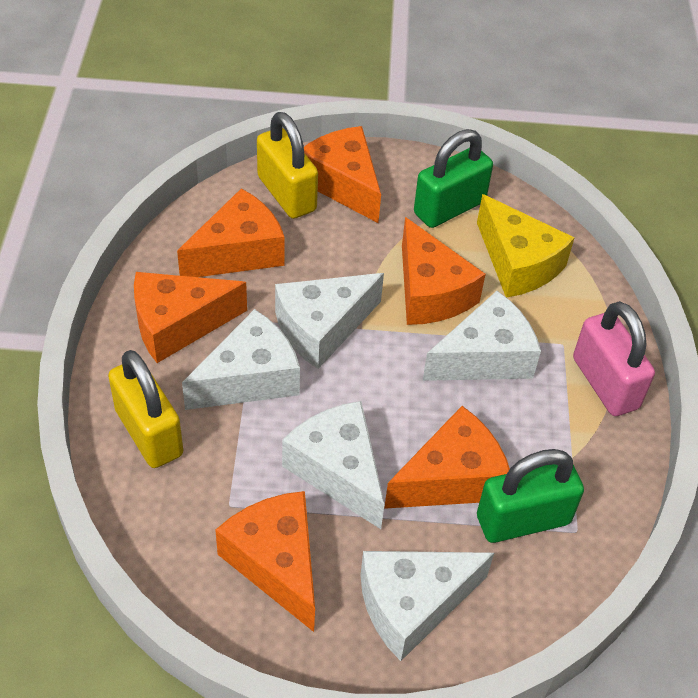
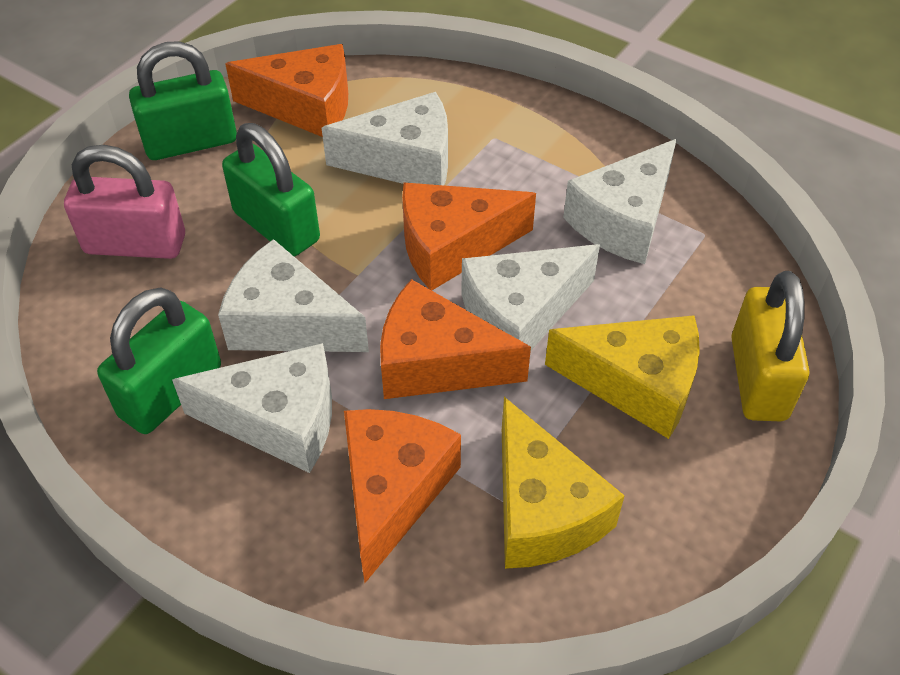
green padlock: [414,129,493,228] [477,449,584,543] = 2 -> [97,287,221,434] [129,41,237,160] [222,123,320,257] = 3
orange cheese: [134,272,247,363] [177,188,285,277] [215,491,315,632] [304,126,381,223] [384,406,510,509] [402,217,486,325] = 6 -> [225,44,348,137] [344,409,461,583] [380,279,531,399] [402,183,536,290] = 4
yellow cheese: [477,194,575,298] = 1 -> [502,397,625,569] [545,315,700,439] = 2
yellow padlock: [108,350,183,468] [257,112,318,219] = 2 -> [731,271,809,421] = 1

